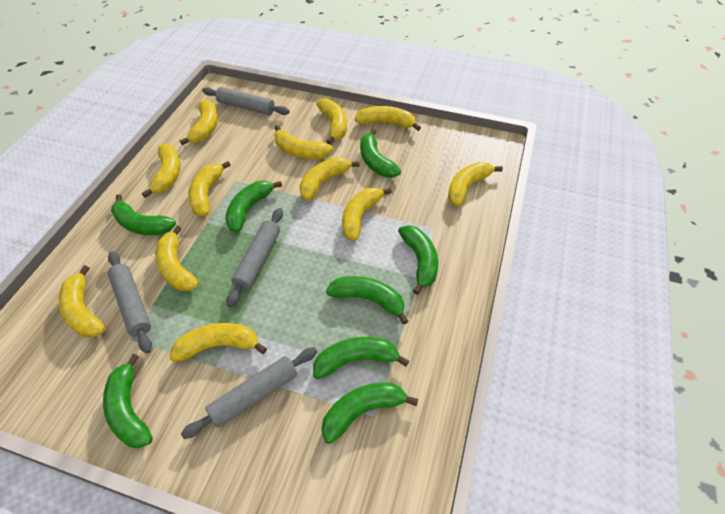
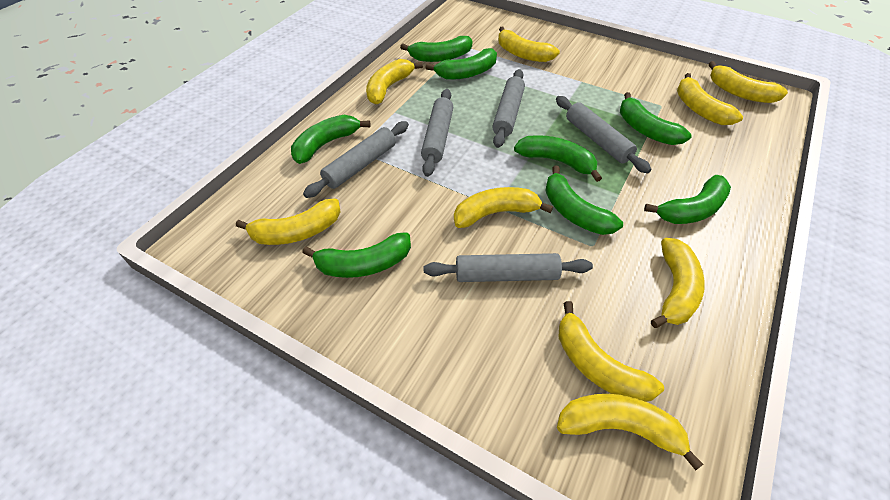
grey rolling pin: [108,251,152,353] [181,347,317,439] [202,87,290,115] [227,208,283,307] = 4 -> [303,121,409,198] [421,89,453,177] [424,253,593,282] [492,69,525,148] [556,96,651,173] = 5
yellow banana: [59,265,105,337] [142,144,180,198] [155,226,199,291] [170,323,267,362] [180,99,218,145] [188,161,231,216] [274,125,333,159] [299,157,360,201] [316,98,347,145] [342,187,392,241] [355,106,421,131] [448,162,503,207] = 12 -> [236,198,340,245] [366,59,423,105] [454,187,553,228] [498,27,560,62] [557,394,703,470] [558,301,664,402] [651,238,705,328] [677,73,743,125] [709,61,788,103] = 9

